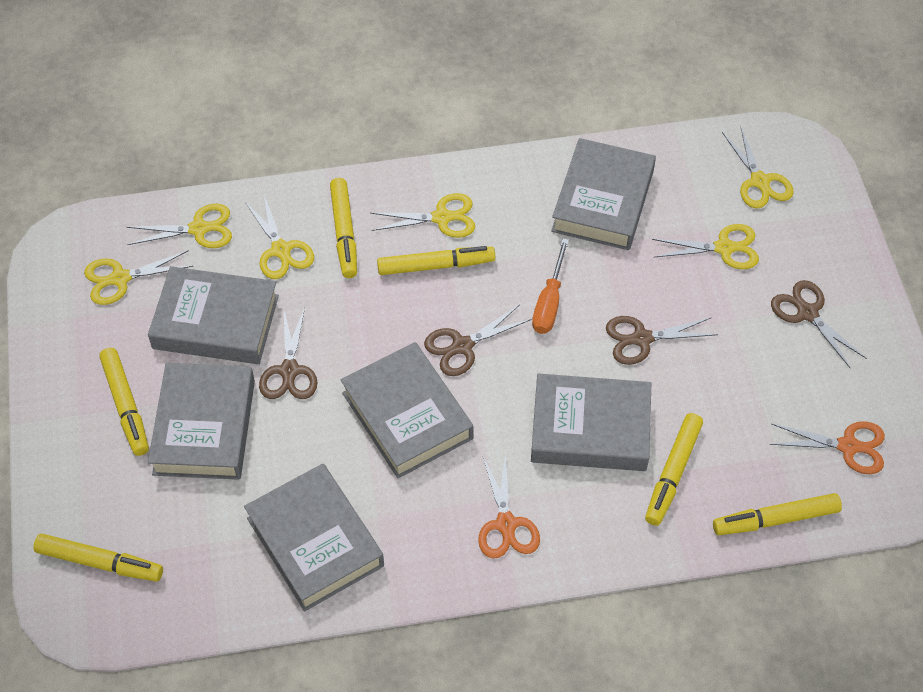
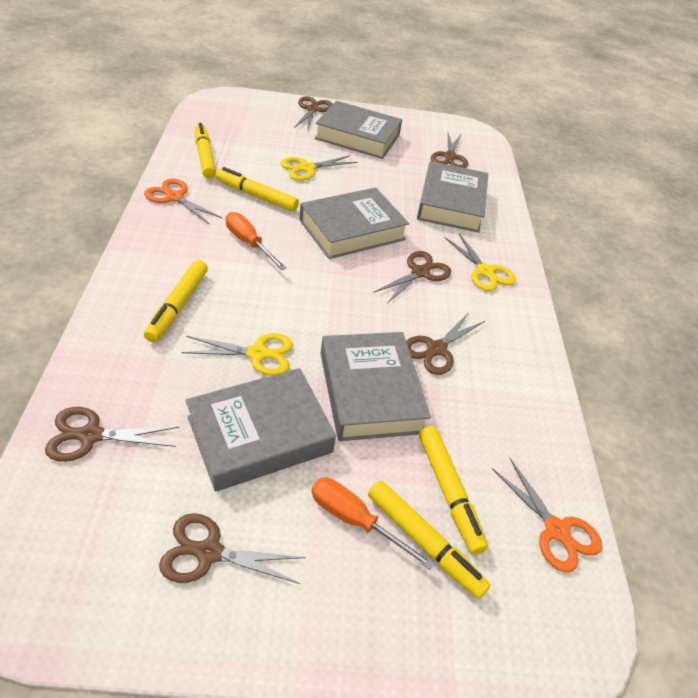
brown scissors: [259,307,317,399] [424,305,531,376] [606,316,718,365] [771,280,867,369] = 4 -> [45,407,180,462] [159,513,306,584] [294,96,333,130] [373,251,451,303] [406,311,485,375] [431,133,468,168] = 6
grey book: [148,266,279,364] [148,363,255,480] [244,464,384,611] [341,342,474,478] [531,373,651,471] [551,138,656,250] = 6 -> [185,368,336,492] [300,188,409,259] [314,101,402,159] [321,332,431,441] [417,161,488,233] = 5
orange screwdriver: [532,238,569,334] = 1 -> [226,212,287,270] [311,478,435,570] = 2
yellow marker: [34,534,163,582] [99,348,149,456] [330,178,357,278] [377,246,495,275] [645,413,703,526] [713,493,842,535] = 6 -> [144,260,208,342] [195,123,216,179] [215,167,299,212] [368,480,490,599] [419,426,488,555] = 5
yellow scissors: [84,250,193,305] [127,204,232,248] [245,195,314,279] [371,193,475,238] [652,224,759,269] [722,128,794,208] = 6 -> [182,333,293,376] [281,155,357,181] [445,233,516,291] = 3

